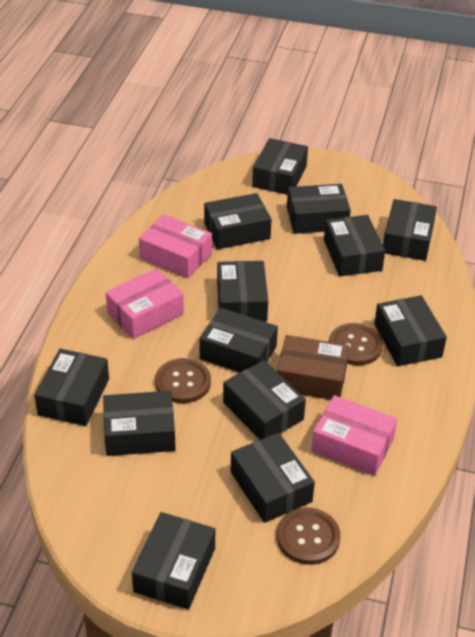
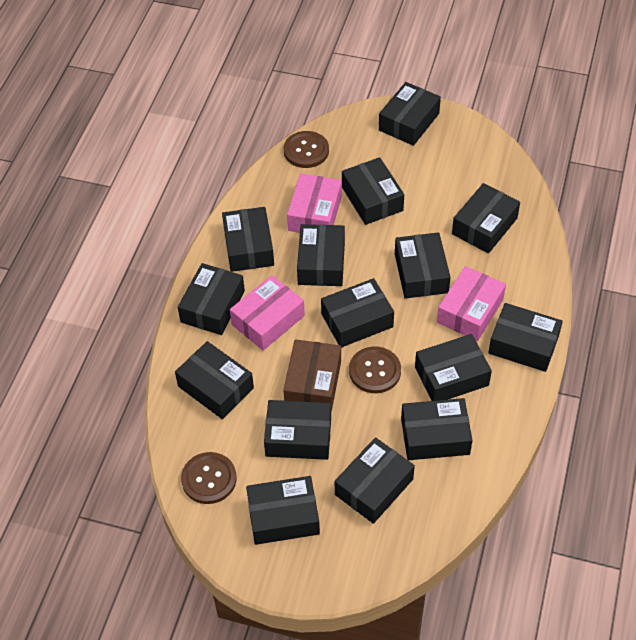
black box: [34,349,109,426] [103,391,176,456] [132,512,215,609] [200,308,278,373] [204,193,272,249] [217,261,268,322] [223,360,306,440] [231,433,315,523] [252,138,308,195] [287,184,351,234] [324,215,385,276] [374,295,447,366] [383,199,437,261] = 13 -> [175,341,254,419] [178,263,245,335] [222,207,274,272] [246,476,320,545] [264,400,331,460] [297,224,345,286] [321,278,394,348] [335,437,415,524] [342,157,404,225] [379,82,441,146] [395,232,451,299] [401,398,473,460] [415,334,492,401] [452,183,520,253] [488,303,563,372] = 15

